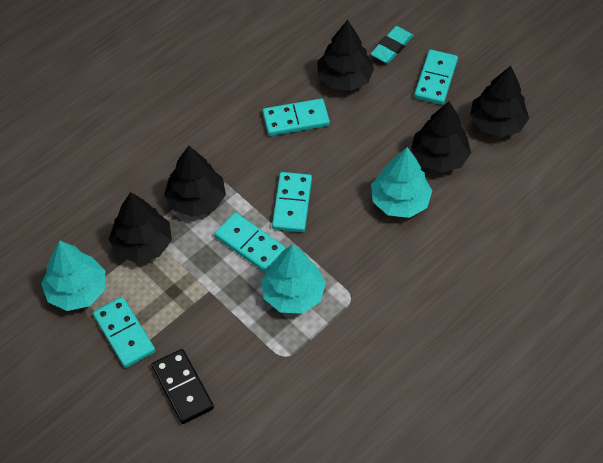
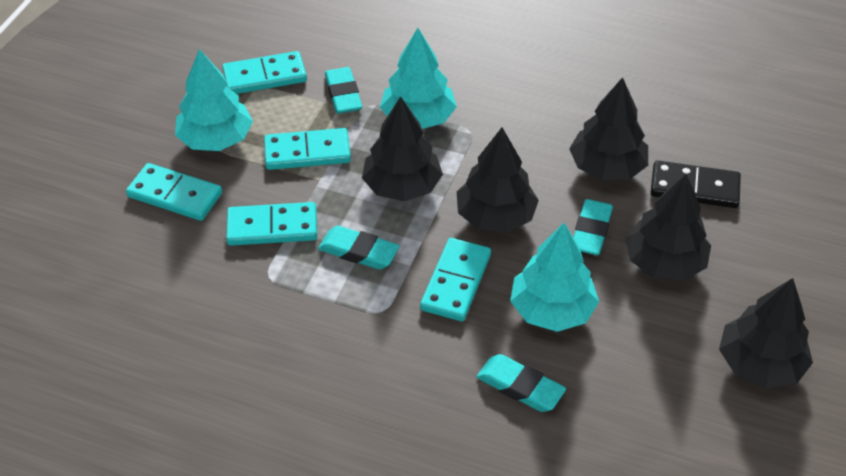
turquoise eraser: [370,26,414,64] = 1 -> [318,226,400,270] [325,67,362,114] [476,354,566,412] [573,199,613,255] = 4

